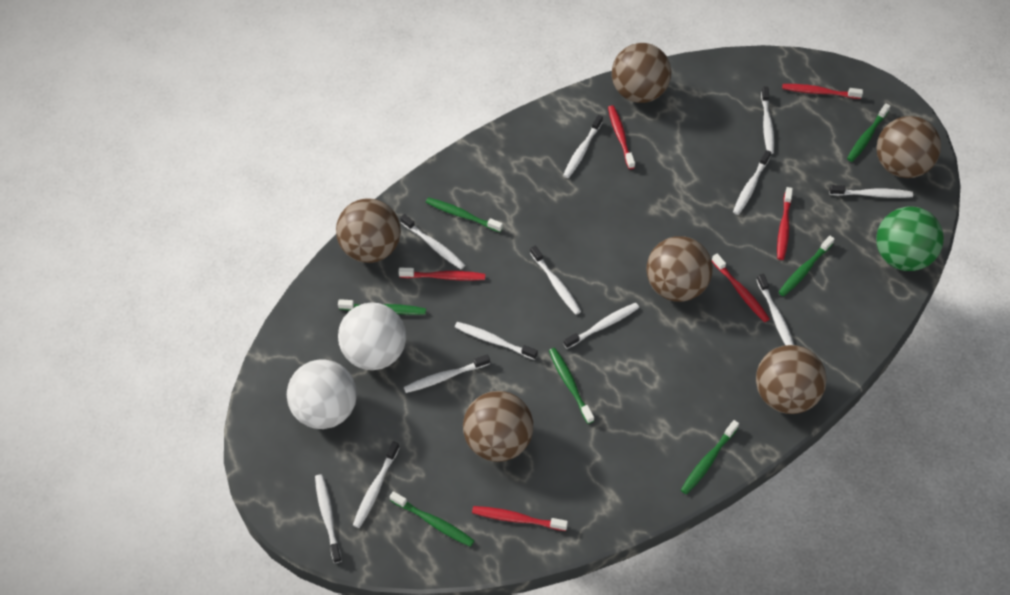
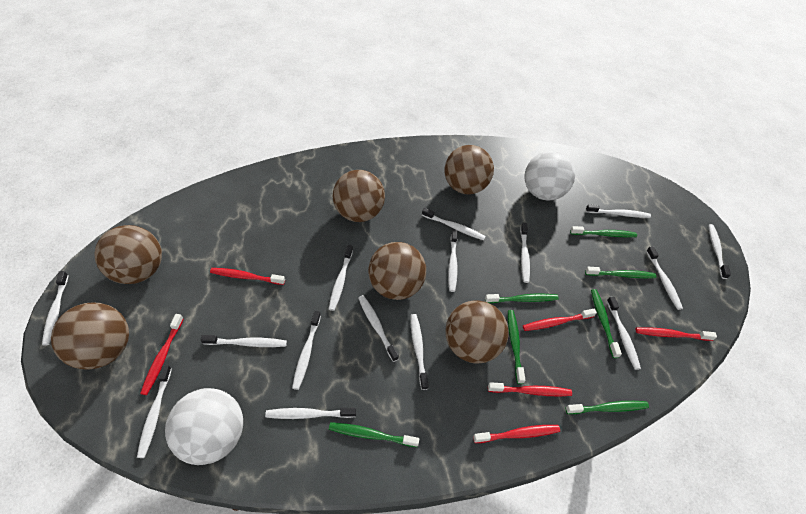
green ball: [876,207,944,271] = 1 -> none = 0
white toothbrush: [315,474,342,563] [353,441,400,528] [400,214,465,269] [404,354,490,393] [455,322,538,360] [530,246,581,314] [563,115,603,178] [563,303,639,349] [733,150,771,215] [757,274,794,345] [761,87,774,154] [829,185,913,198] = 12 -> [42,271,68,346] [137,365,172,458] [201,335,287,347] [265,408,356,419] [292,311,321,390] [329,245,353,311] [358,295,399,362] [410,314,429,390] [422,208,486,240] [448,230,458,292] [520,223,530,283] [586,204,651,218] [607,296,641,370] [646,246,683,310] [708,224,731,279] = 15

